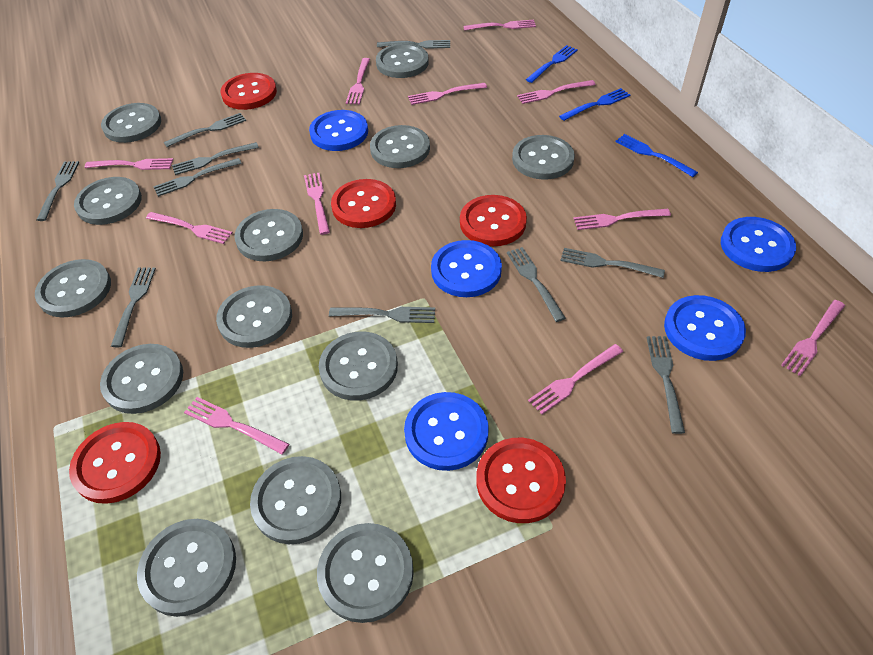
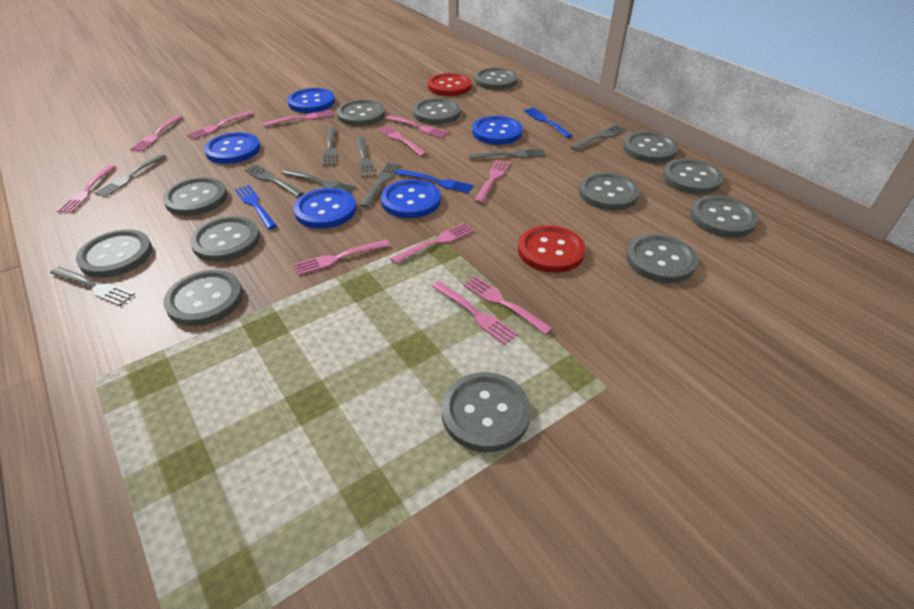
grey fork: [36,161,79,221] [111,267,156,347] [153,158,242,197] [164,113,246,147] [172,142,259,175] [329,307,435,323] [377,40,450,49] [507,247,566,322] [560,248,665,278] [647,336,685,434] = 10 -> [50,267,135,306] [94,154,166,197] [245,164,304,197] [282,169,356,193] [322,127,337,166] [356,136,376,178] [360,163,400,208] [469,149,546,159] [570,125,626,151] = 9
red button: [69,422,161,504] [220,73,277,110] [331,179,396,228] [460,195,527,246] [476,438,566,523] = 5 -> [428,73,472,96] [518,225,585,273] = 2

